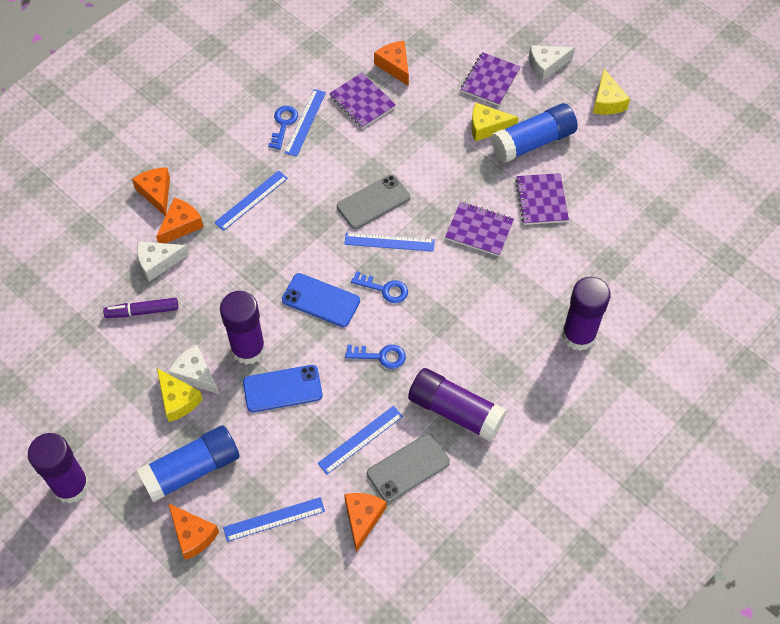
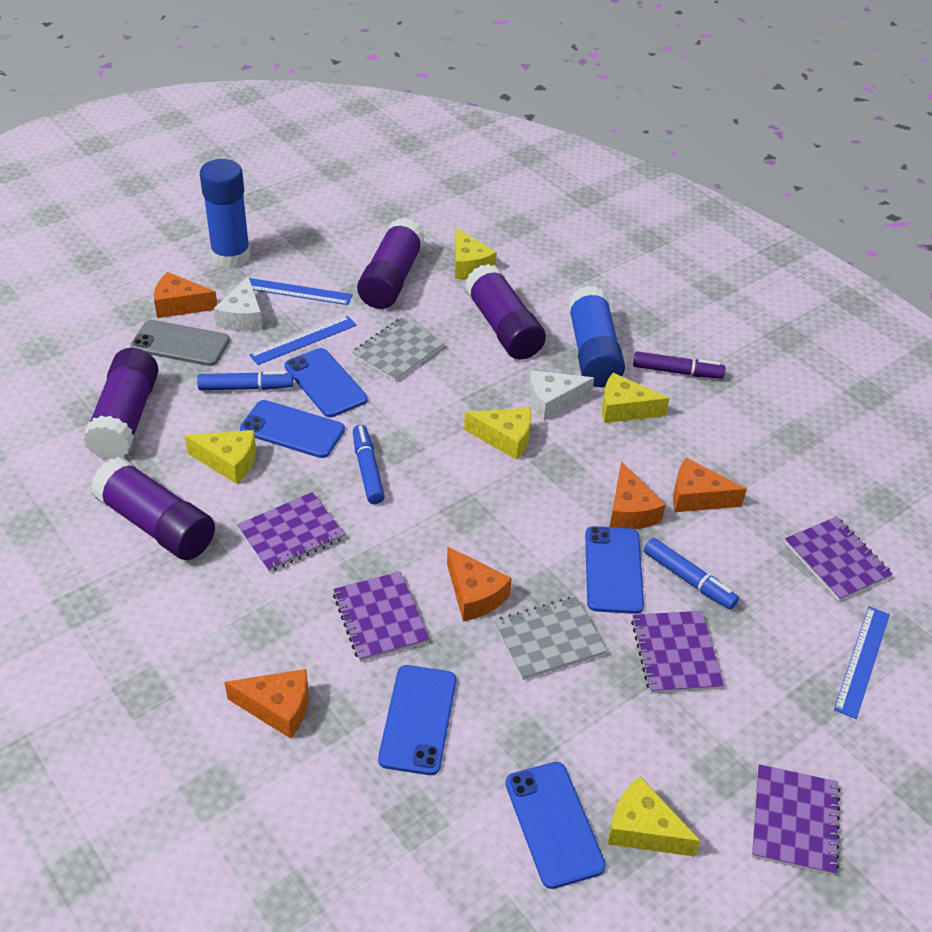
blue key: [268,106,298,150] [345,345,406,369] [351,271,408,303] = 3 -> none = 0
blue marker: none = 0 -> [197,371,293,390] [353,425,385,504] [644,538,739,610] = 3
blue phone: [243,365,323,412] [282,273,360,327] = 2 -> [240,400,345,458] [285,348,367,417] [378,665,456,775] [505,762,606,889] [585,526,644,614] = 5
blue ruler: [214,170,288,231] [223,497,325,542] [285,89,326,157] [317,406,403,474] [344,233,435,252] = 5 -> [249,278,353,305] [249,316,357,365] [834,606,890,719] = 3
grey notebook: none = 0 -> [352,318,444,382] [494,597,607,680] = 2
grey phone: [337,175,410,229] [367,434,450,502] = 2 -> [130,320,230,366] = 1
purple notebook: [329,73,396,128] [445,202,514,256] [461,52,521,106] [515,173,569,225] = 4 -> [237,492,345,572] [333,571,429,662] [631,611,724,693] [752,764,840,876] [784,516,893,601] = 5
white cheese: [137,241,189,281] [168,344,219,394] [529,45,575,81] = 3 -> [214,276,263,331] [529,370,594,421] = 2
yellow cheese: [157,368,203,422] [471,103,519,141] [593,69,630,115] = 3 -> [185,430,256,484] [455,228,497,279] [464,408,531,460] [602,373,670,423] [608,776,701,857] = 5

